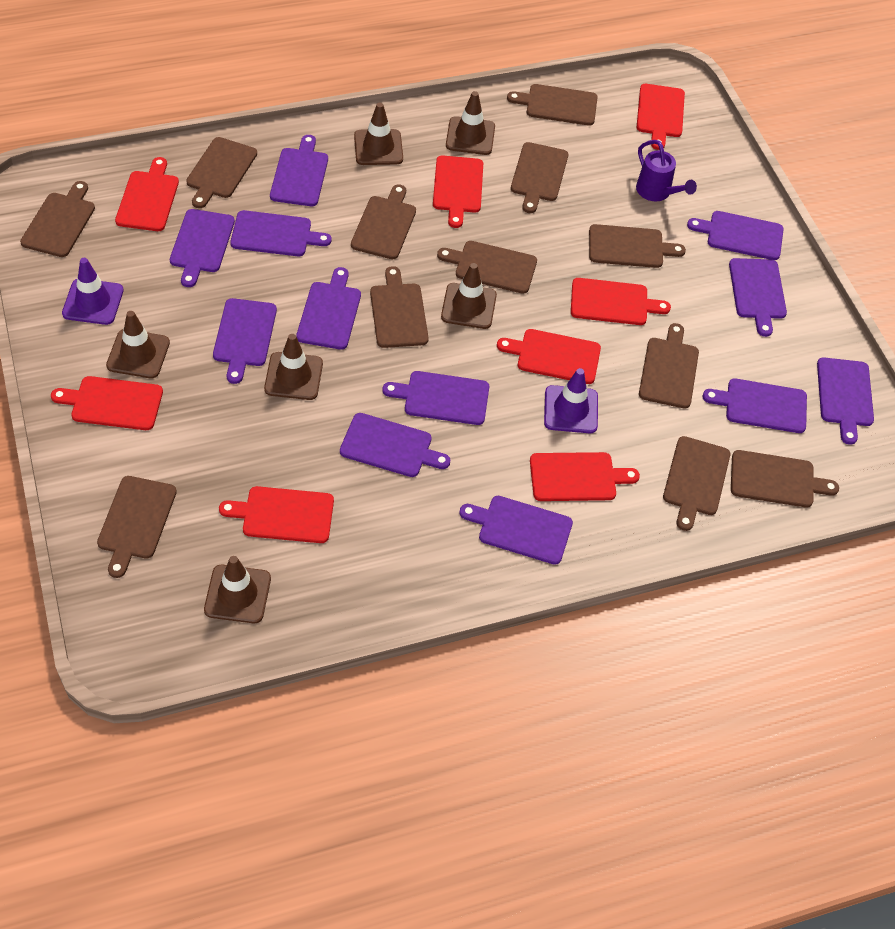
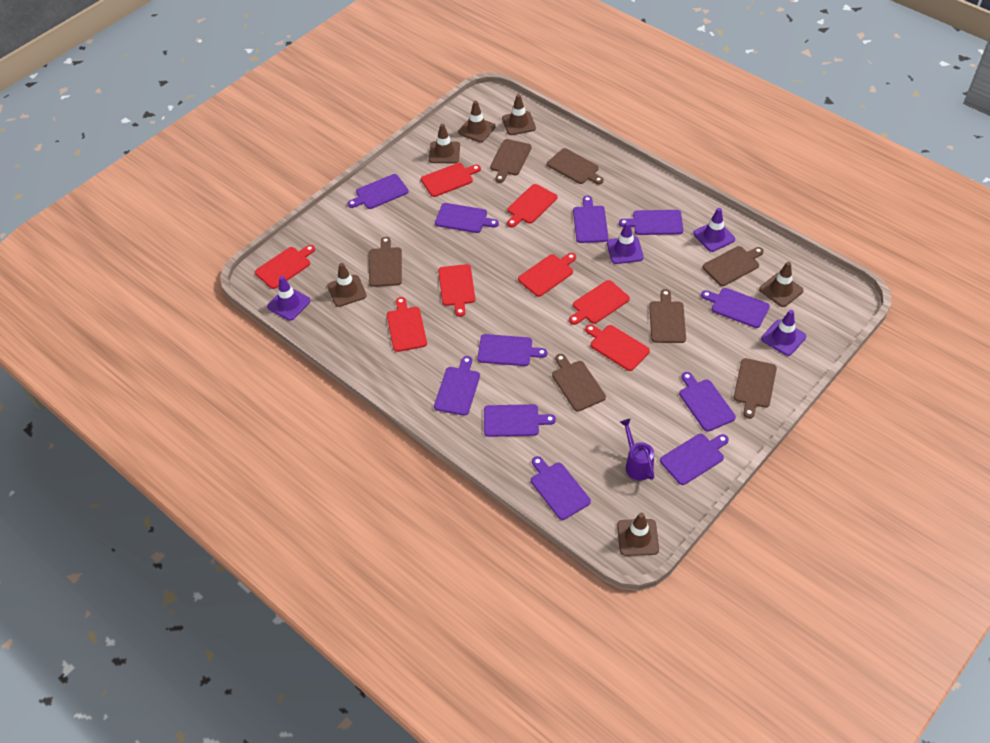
brown cutting board: [20,181,95,257] [97,476,177,578] [186,137,257,208] [351,184,416,259] [370,266,429,348] [437,241,537,294] [507,84,598,126] [511,142,568,213] [589,224,686,268] [639,323,699,409] [663,436,730,531] [731,450,839,507] = 12 -> [369,237,402,287] [490,139,532,183] [547,148,604,184] [552,354,606,412] [649,289,686,343] [703,246,764,286] [734,358,777,418] = 7
purple cutting board: [170,209,235,287] [213,298,277,384] [230,210,332,256] [270,135,328,206] [296,267,361,350] [340,413,450,477] [382,371,489,425] [459,496,573,565] [687,211,784,260] [703,378,807,433] [729,258,787,337] [817,357,874,445] = 12 -> [347,174,409,209] [434,356,480,416] [435,203,499,233] [477,334,547,366] [484,404,556,437] [531,456,591,520] [573,196,608,243] [619,210,683,235] [660,434,729,485] [679,372,736,432] [701,288,770,328] = 11
purple traffic cone: [62,258,124,325] [544,368,598,433] = 2 -> [267,276,311,321] [607,222,644,264] [693,208,735,252] [761,310,806,356] = 4

